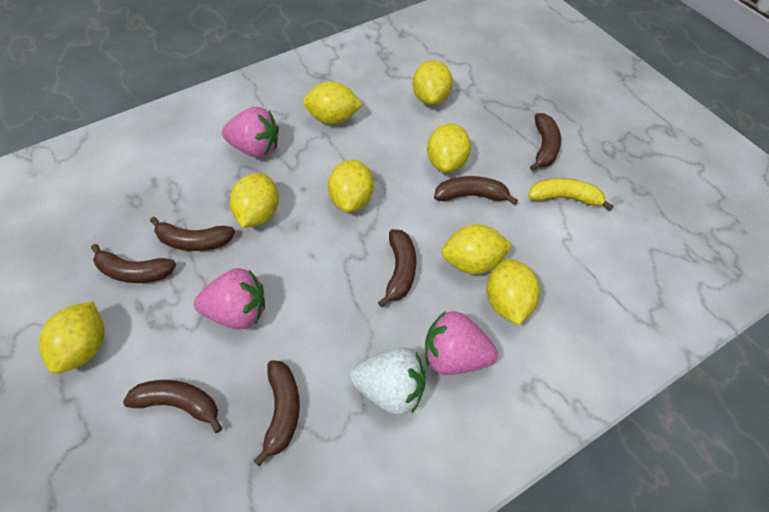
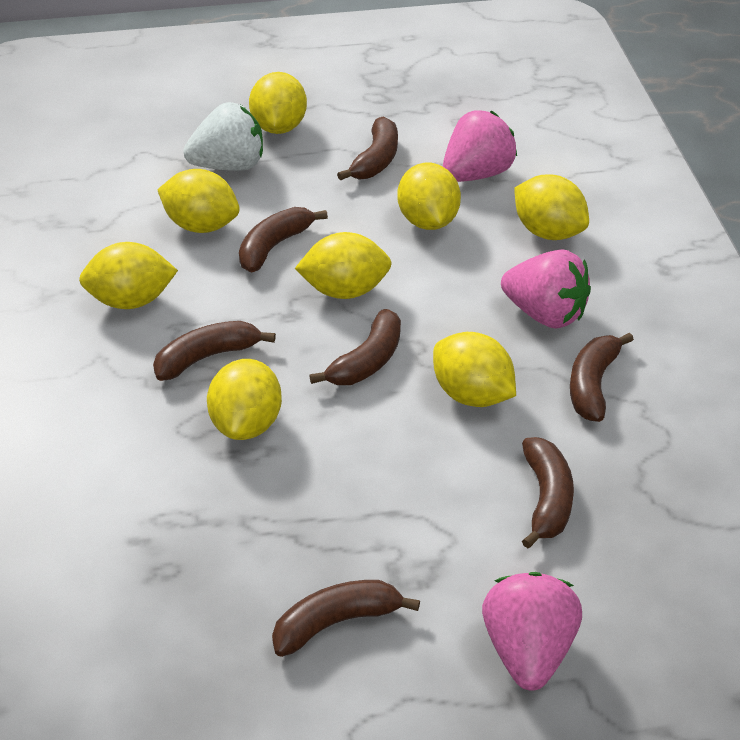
yellow banana: [528,178,613,211] = 1 -> none = 0

